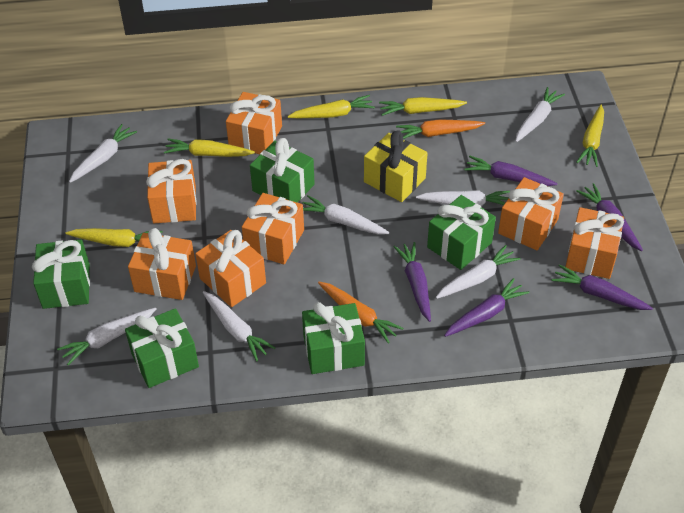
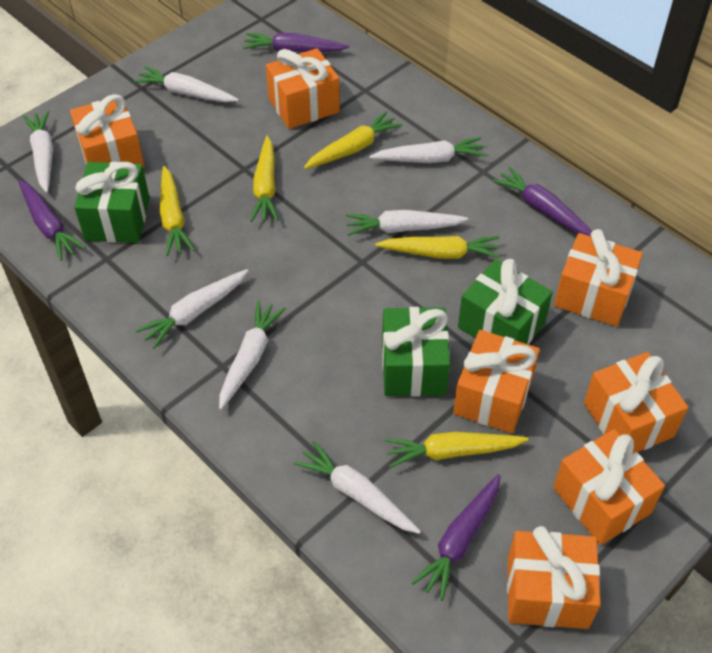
green gift: [32,239,90,309] [125,308,199,388] [250,138,315,203] [302,302,365,374] [427,195,496,270] = 5 -> [74,162,150,243] [382,307,450,397] [458,259,553,344] = 3
orange carrot: [318,282,404,344] [396,119,485,139] = 2 -> none = 0
purple carrot: [393,242,431,322] [444,278,529,337] [464,156,558,186] [552,264,653,310] [576,183,643,251] = 5 -> [18,180,86,261] [243,32,350,52] [411,474,500,601] [492,167,592,236] = 4
yellow gift: [364,131,427,202] = 1 -> none = 0

